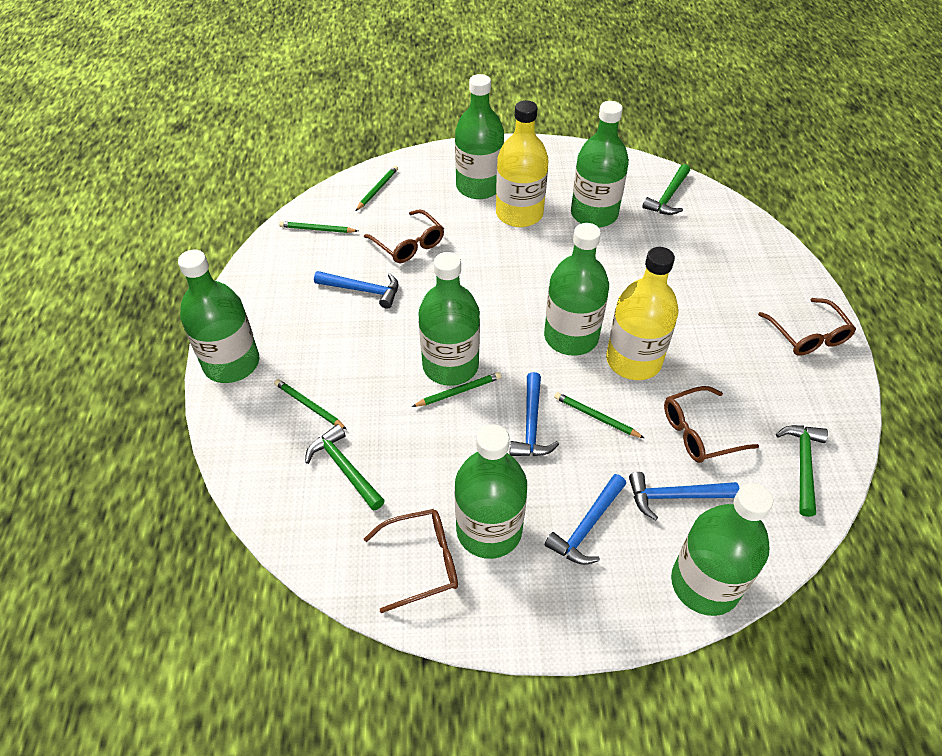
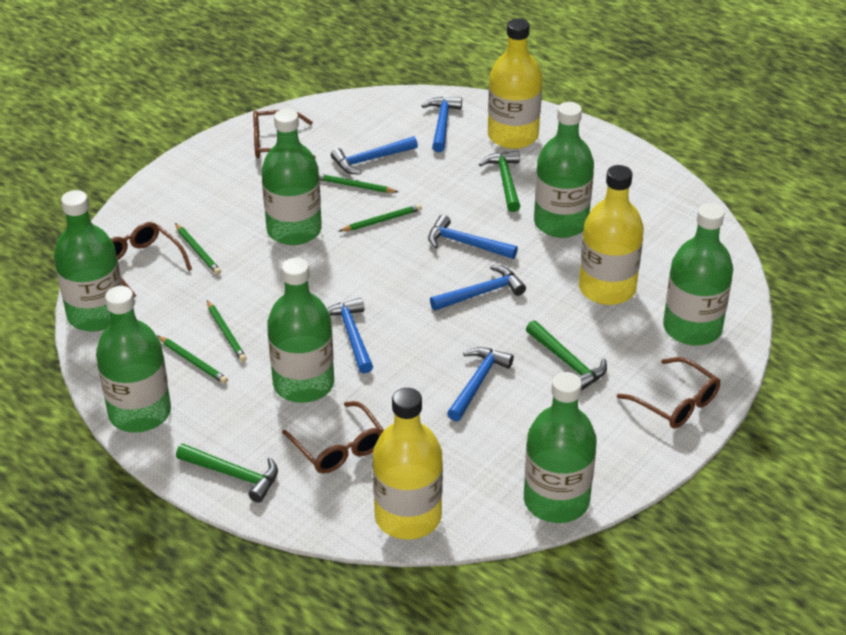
blue hammer: [314,271,399,309] [509,372,559,456] [544,474,626,565] [629,472,740,520] = 4 -> [327,298,373,373] [331,136,418,175] [422,97,462,152] [428,215,518,259] [430,265,526,311] [447,347,514,421] = 6
yellow bottle: [496,100,549,227] [606,247,678,380] = 2 -> [373,388,443,540] [488,18,542,149] [579,165,644,305] = 3

